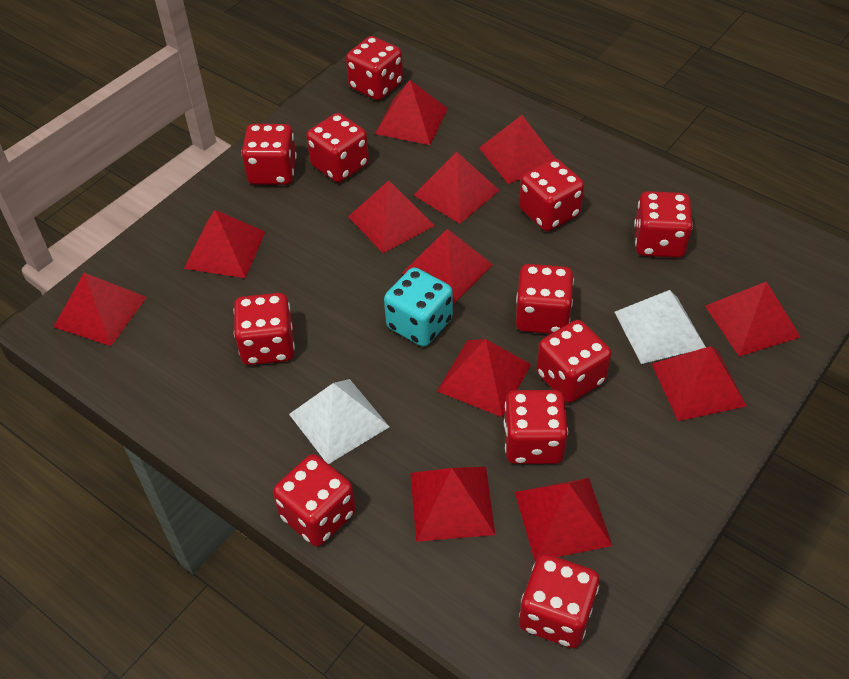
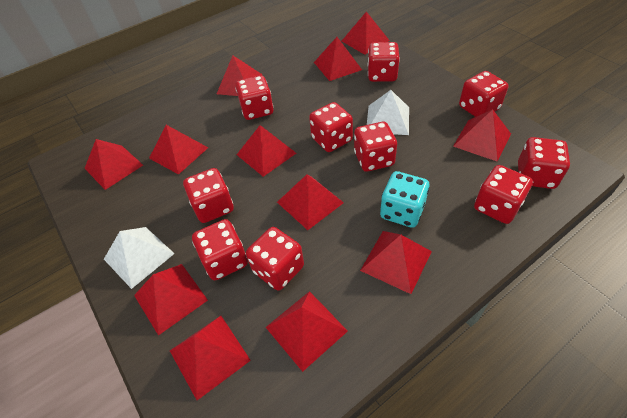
red dice: [234,293,295,365] [241,124,297,185] [273,454,356,547] [307,113,369,183] [346,36,403,100] [504,390,568,464] [516,264,574,334] [519,159,584,231] [519,554,599,648] [536,320,611,403] [634,191,693,258] = 11 -> [183,168,234,223] [192,219,248,280] [235,75,273,120] [246,227,304,291] [309,102,353,152] [354,122,397,172] [367,42,400,82] [459,71,508,117] [474,165,533,224] [518,137,570,189] = 10

